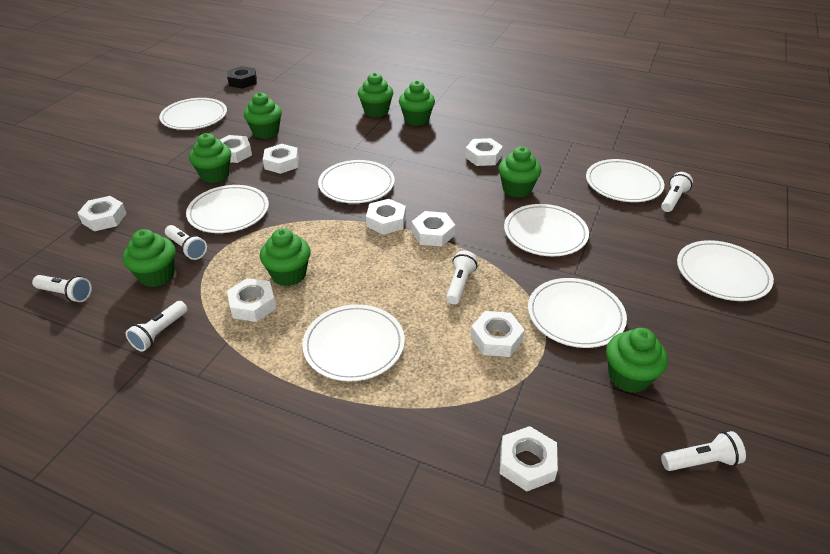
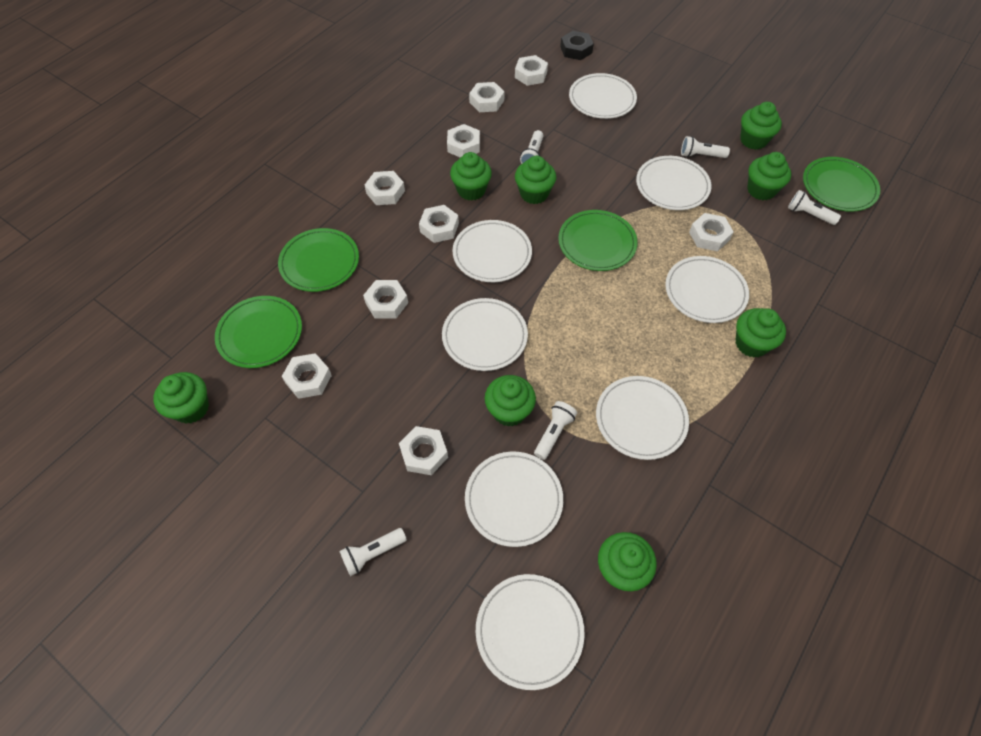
green plate: none = 0 -> [215,296,302,368] [278,228,359,292] [558,210,638,271] [803,157,880,212] = 4
white flashlight: [32,275,92,302] [126,301,187,352] [165,225,207,260] [446,251,478,304] [661,172,693,212] [661,431,746,471] = 6 -> [339,528,407,576] [520,130,543,164] [534,401,577,460] [681,136,730,158] [788,190,841,225] = 5

